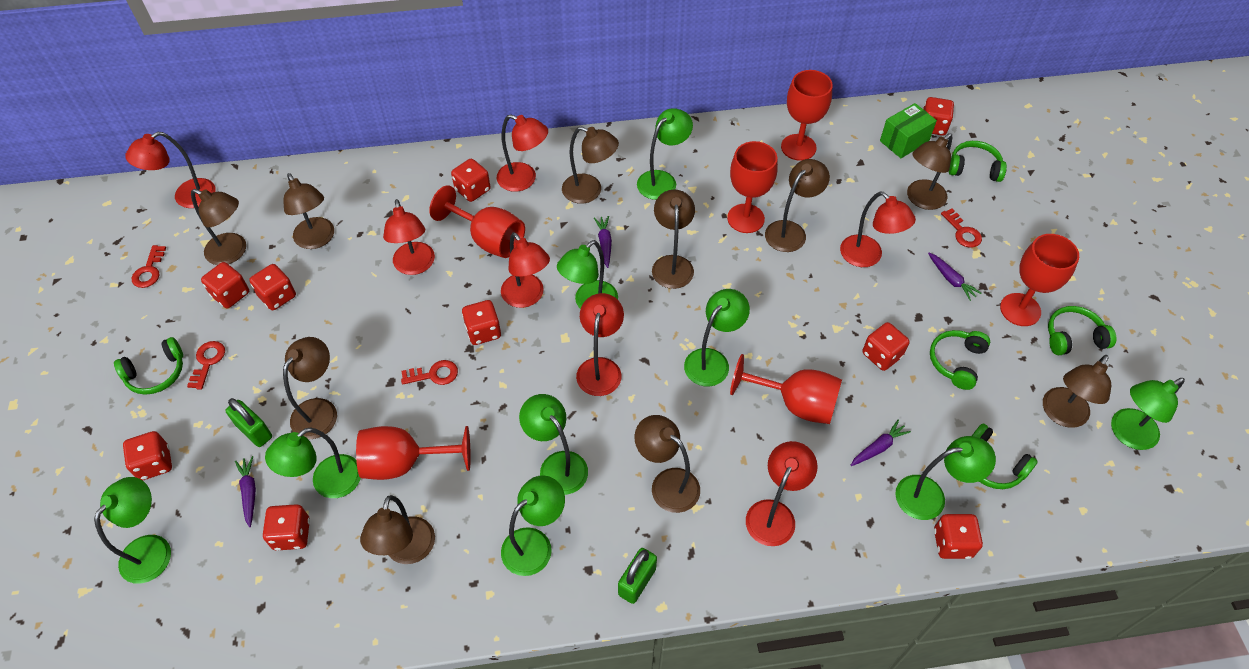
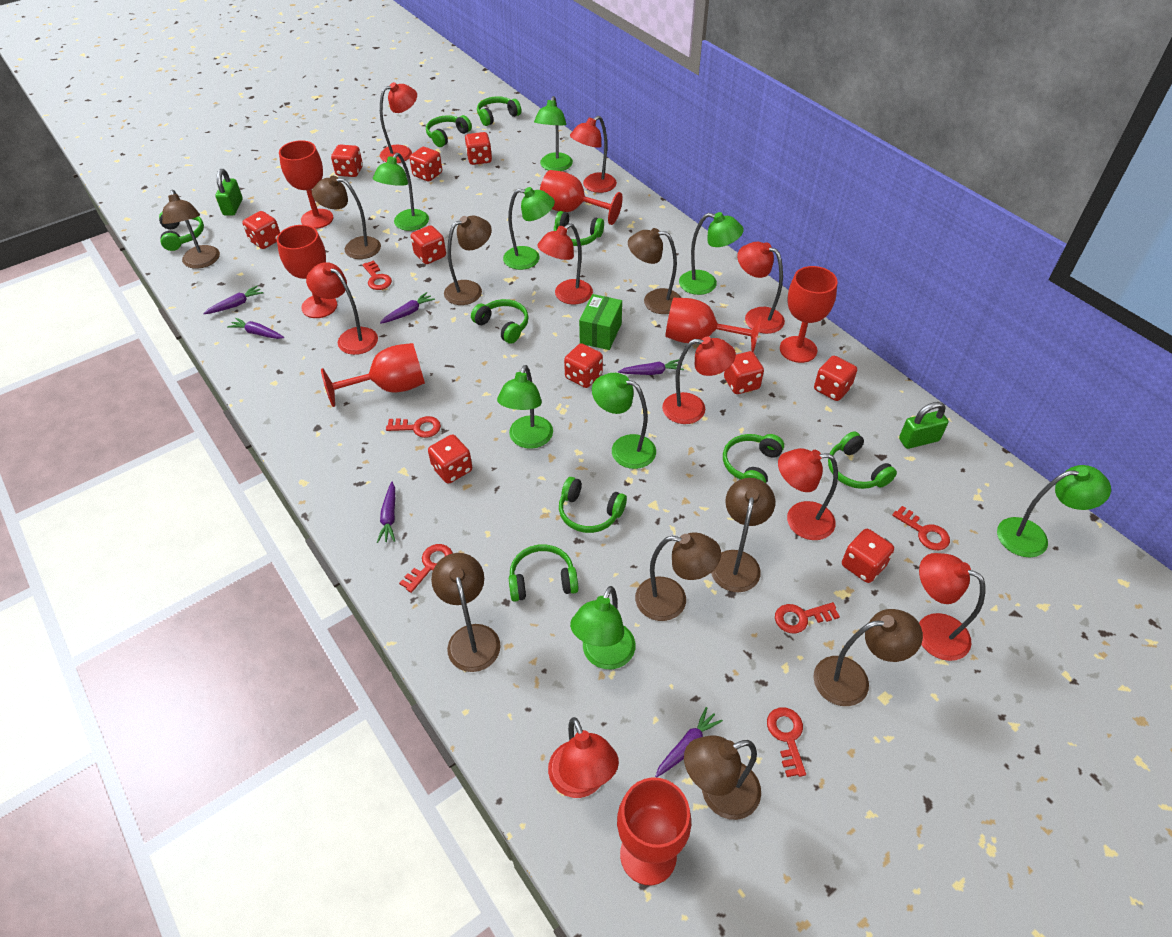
brown lamp: [191,189,246,265] [283,173,334,249] [283,337,337,439] [360,495,435,564] [562,126,619,204] [634,415,700,513] [652,190,695,289] [765,159,830,252] [907,133,952,210] [1043,355,1111,428] = 10 -> [162,189,220,269] [312,176,381,259] [431,553,501,672] [444,215,492,305] [628,228,681,314] [635,532,721,621] [684,735,761,820] [711,478,775,592] [813,609,923,706] = 9
green headphones: [114,337,183,395] [930,330,990,390] [949,141,1007,182] [972,423,1038,489] [1048,306,1117,355] = 5 -> [159,211,204,251] [426,115,472,147] [471,299,529,344] [477,96,521,126] [509,544,579,602] [554,211,604,246] [559,477,627,533] [723,434,784,483] [828,431,897,489] = 9
green lamp: [94,477,171,584] [265,427,361,498] [501,475,565,576] [519,394,588,495] [557,240,618,309] [637,108,693,200] [684,289,750,387] [895,436,996,520] [1111,378,1185,450] = 9 -> [373,153,429,231] [497,365,553,449] [503,187,555,270] [534,96,573,171] [570,586,635,669] [592,373,656,469] [679,212,744,295] [997,465,1111,557] = 8
purple carrot: [235,456,256,527] [594,216,612,268] [851,419,911,466] [928,253,981,301] = 4 -> [203,286,263,314] [227,318,284,339] [377,482,395,543] [380,292,435,324] [618,359,684,375] [655,707,723,778] = 6
red dice: [123,431,172,480] [201,262,249,308] [249,264,296,310] [263,504,310,551] [451,159,491,202] [462,300,501,345] [863,322,910,371] [923,97,954,136] [934,514,983,559] = 9 -> [243,211,280,249] [331,144,363,177] [409,147,442,181] [411,225,446,264] [428,435,472,484] [465,132,492,165] [564,343,603,388] [724,351,764,394] [814,356,857,401] [842,529,894,583] = 10
red goblet: [356,426,471,480] [429,185,525,258] [727,141,778,233] [730,354,842,424] [781,70,833,161] [1000,234,1079,326] = 6 -> [277,225,337,318] [279,140,334,229] [321,343,425,407] [540,170,623,225] [617,777,691,885] [665,298,762,352] [780,266,837,363] = 7
red key: [132,245,166,288] [187,341,225,389] [401,360,458,385] [941,208,982,248] = 4 -> [362,260,392,290] [386,416,441,438] [399,544,453,593] [767,707,806,777] [775,602,840,633] [892,506,950,550] = 6
red lamp: [125,132,216,208] [383,199,435,275] [497,114,548,192] [501,232,550,308] [576,293,624,396] [746,441,818,546] [840,192,916,267] = 7 -> [306,262,378,355] [380,82,417,163] [537,223,593,305] [548,717,619,798] [570,116,617,193] [662,336,736,424] [737,242,785,334] [778,448,838,540] [919,553,985,661] = 9

